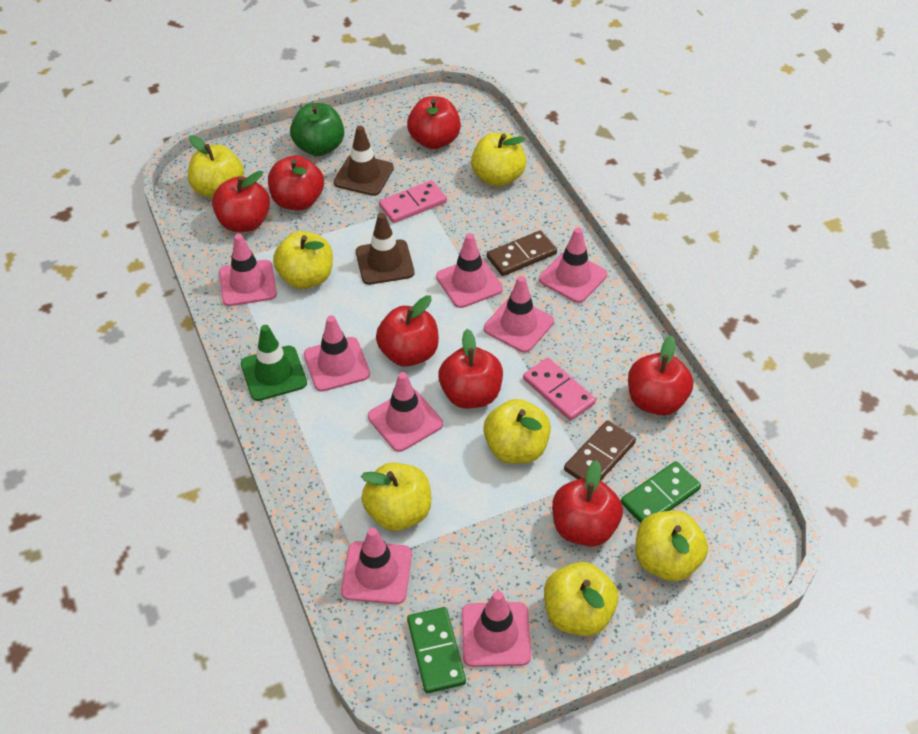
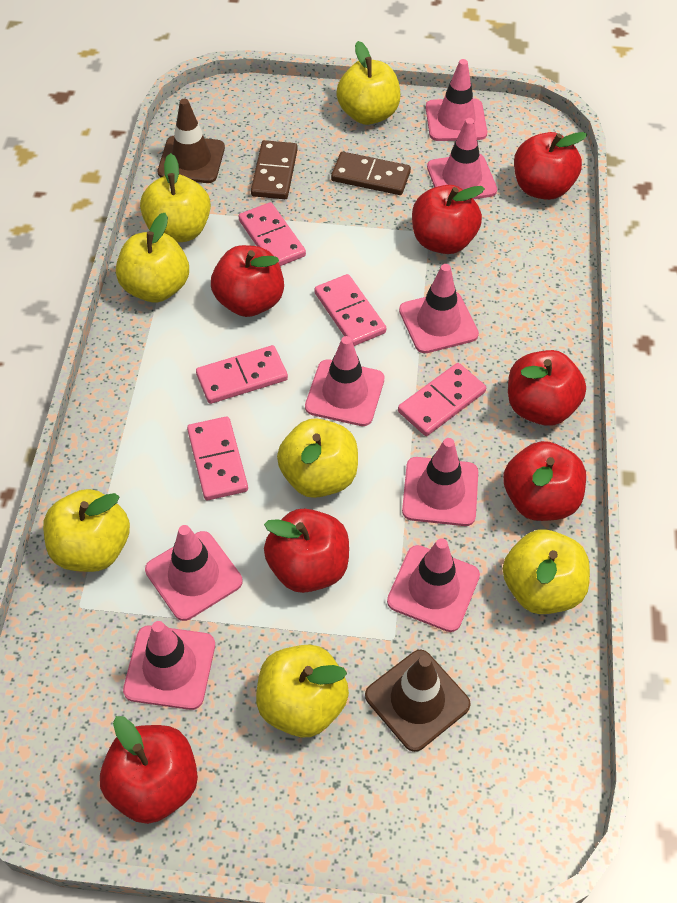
green apple: [290,103,344,156] = 1 -> none = 0
green domino: [407,607,466,693] [621,461,701,523] = 2 -> none = 0
green traffic cone: [241,325,307,401] = 1 -> none = 0
pink domino: [379,180,447,223] [523,358,596,421] = 2 -> [187,416,248,500] [196,345,288,404] [239,202,306,266] [315,274,386,346] [398,363,486,436] = 5

